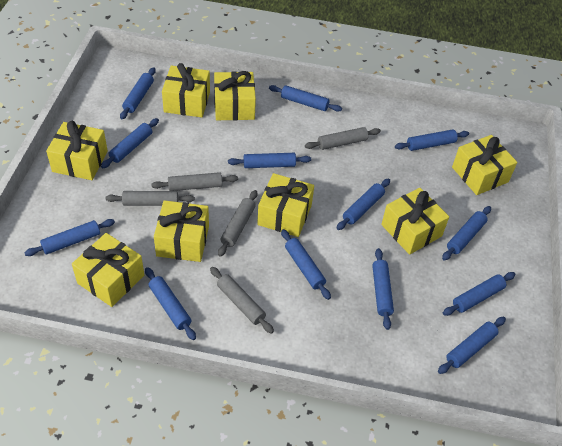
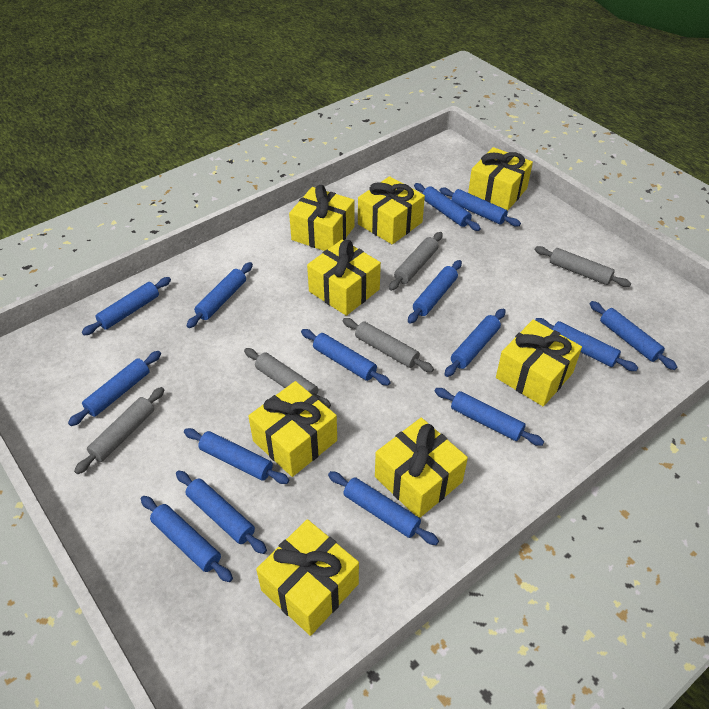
blue rolling pin: [24,219,115,256] [101,118,159,168] [120,67,156,119] [145,267,196,340] [228,153,311,168] [269,85,342,112] [281,229,331,300] [336,178,390,230] [372,248,394,330] [395,129,469,151] [438,316,506,374] [442,206,491,261] [443,272,516,316] = 13 -> [68,351,161,426] [82,277,171,335] [141,496,233,582] [176,471,267,554] [184,428,289,484] [186,262,253,328] [301,329,391,385] [328,471,439,545] [408,260,462,323] [414,183,481,231] [435,388,544,446] [440,188,521,227] [444,309,506,377] [535,318,638,371] [590,301,677,370] = 15

